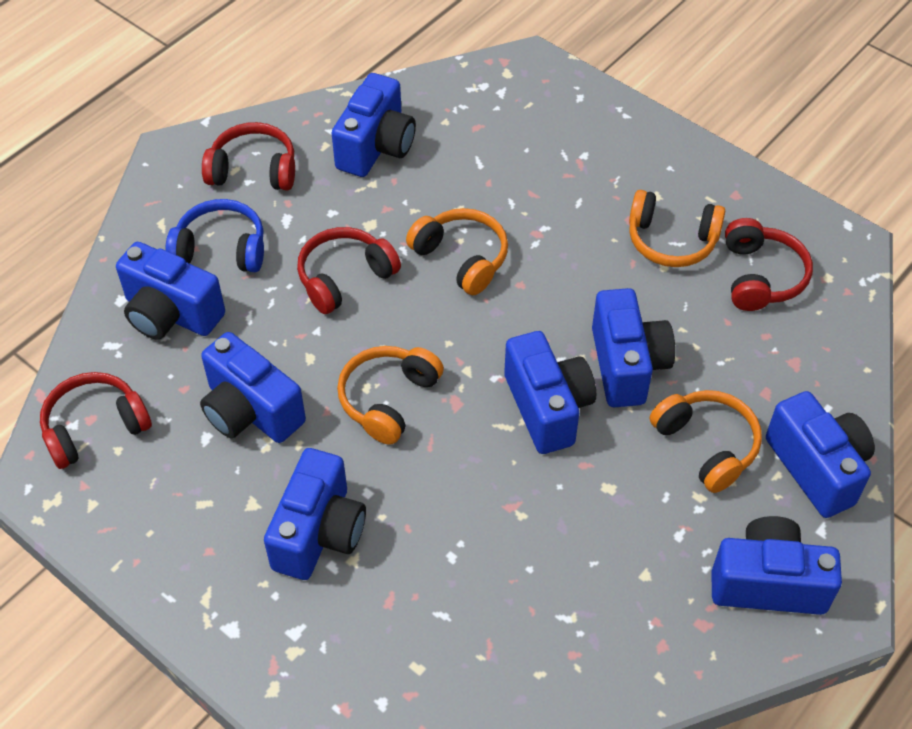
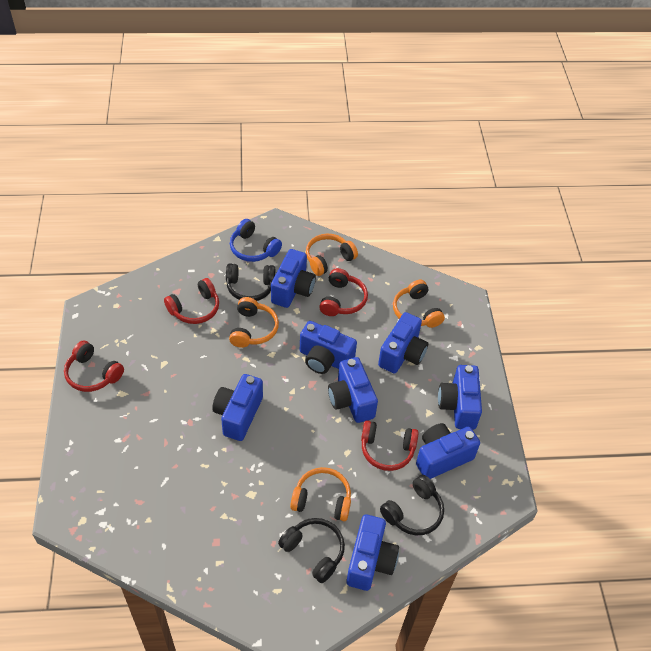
black headphones: none = 0 -> [226,263,275,301] [278,518,345,583] [380,475,444,535] = 3

